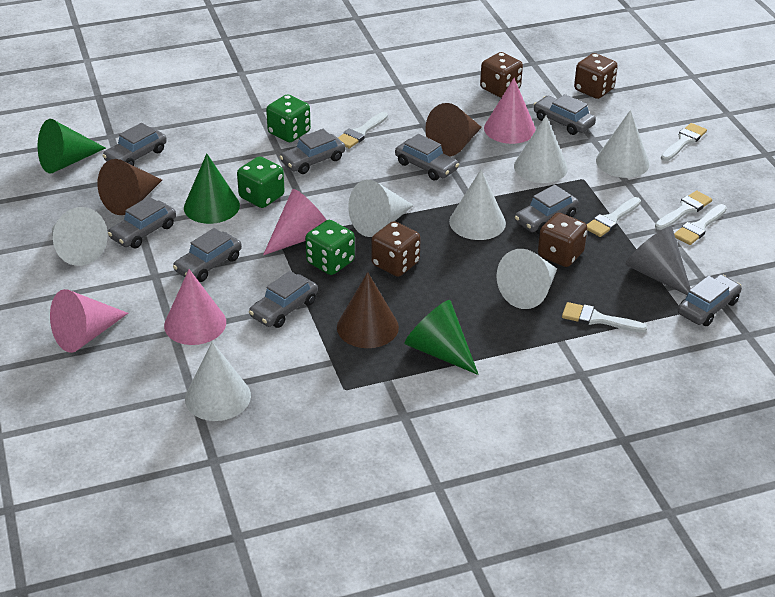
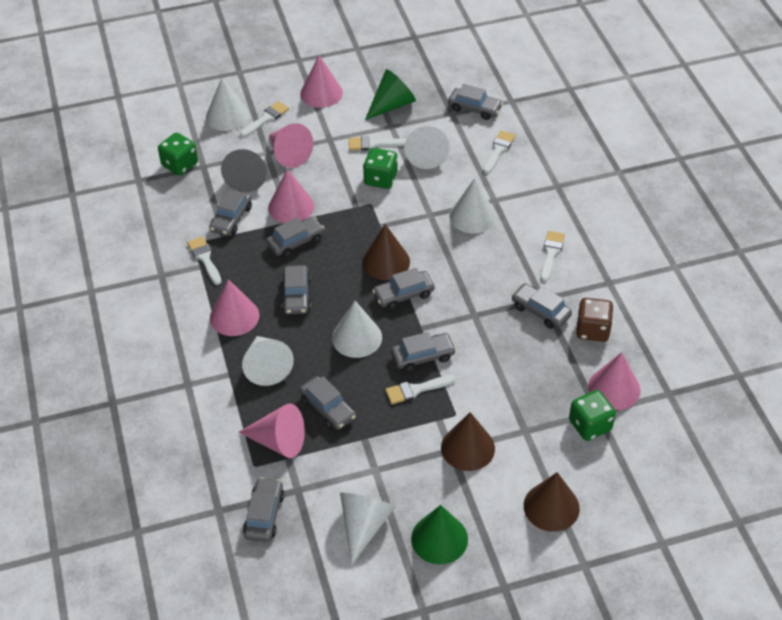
brown dice: [371,221,421,277] [480,52,523,98] [538,213,587,267] [574,53,618,99] = 4 -> [576,298,613,342] = 1
green cone: [38,119,106,173] [184,153,240,224] [404,300,479,375] = 3 -> [365,69,416,120] [411,505,468,565] = 2
pink cone: [50,289,128,353] [164,269,226,345] [263,189,326,255] [484,78,536,144] = 4 -> [210,279,259,336] [238,403,305,458] [268,169,314,223] [269,123,314,168] [300,55,343,108] [588,352,640,410] = 6
white cone: [52,207,108,266] [185,342,251,421] [348,179,414,237] [449,170,506,240] [496,249,557,309] [514,116,568,183] [596,110,650,178] = 7 -> [206,78,249,131] [242,336,294,386] [332,301,382,358] [340,493,395,565] [404,126,450,169] [450,178,496,234] = 6

